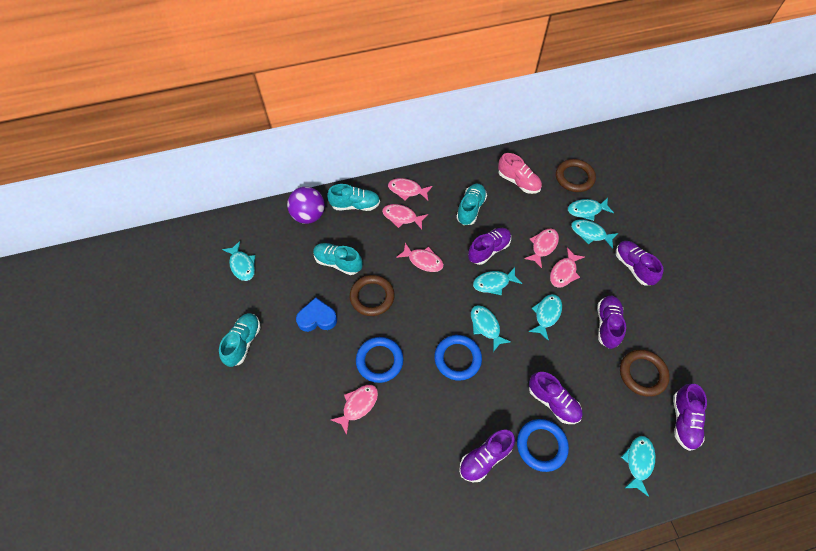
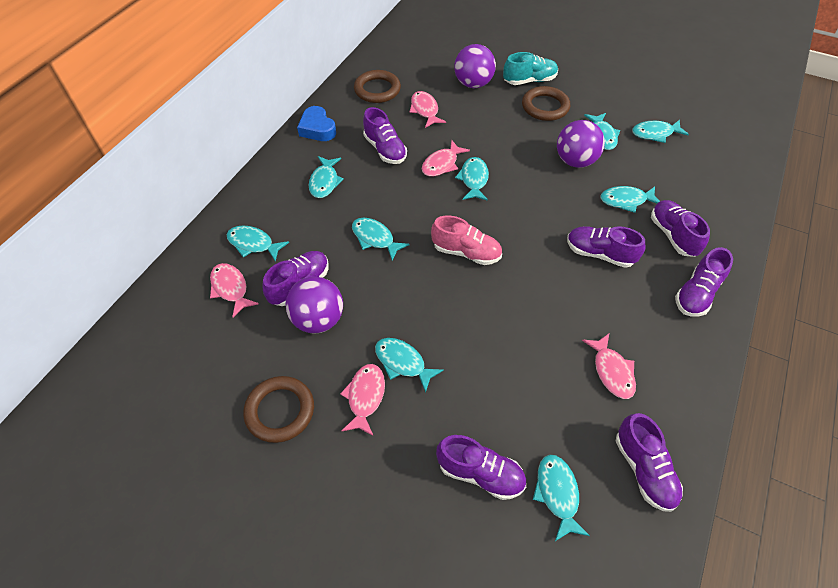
blue ring: [356,337,403,383] [434,335,482,381] [517,419,569,472] = 3 -> none = 0
pink fish: [331,385,378,435] [382,204,428,229] [388,178,433,201] [396,243,444,272] [524,228,559,268] [550,248,585,288] = 6 -> [210,263,259,317] [340,364,385,436] [409,91,446,128] [421,140,470,176] [582,334,636,399] = 5
purple ball: [287,187,325,224] = 1 -> [286,277,343,334] [454,44,496,88] [557,120,605,168] = 3
purple shoe: [459,429,515,482] [468,228,511,265] [529,372,583,424] [597,296,626,349] [616,241,664,285] [673,384,707,451] = 6 -> [262,251,328,306] [363,107,407,164] [436,435,526,500] [567,226,645,268] [616,413,683,512] [651,200,710,257] [675,247,733,316] = 7
turquoise fish: [222,241,255,281] [471,305,511,352] [473,267,522,295] [529,294,562,341] [568,198,614,221] [571,219,618,248] [621,436,655,497] = 7 -> [227,225,289,262] [308,156,344,198] [352,218,410,260] [375,338,444,393] [455,157,489,201] [533,454,590,541] [584,113,620,150] [601,186,660,213] [632,120,689,143] = 9
turquoise shoe: [219,313,261,367] [313,243,363,275] [327,184,380,211] [456,184,487,225] = 4 -> [503,52,558,85] = 1

